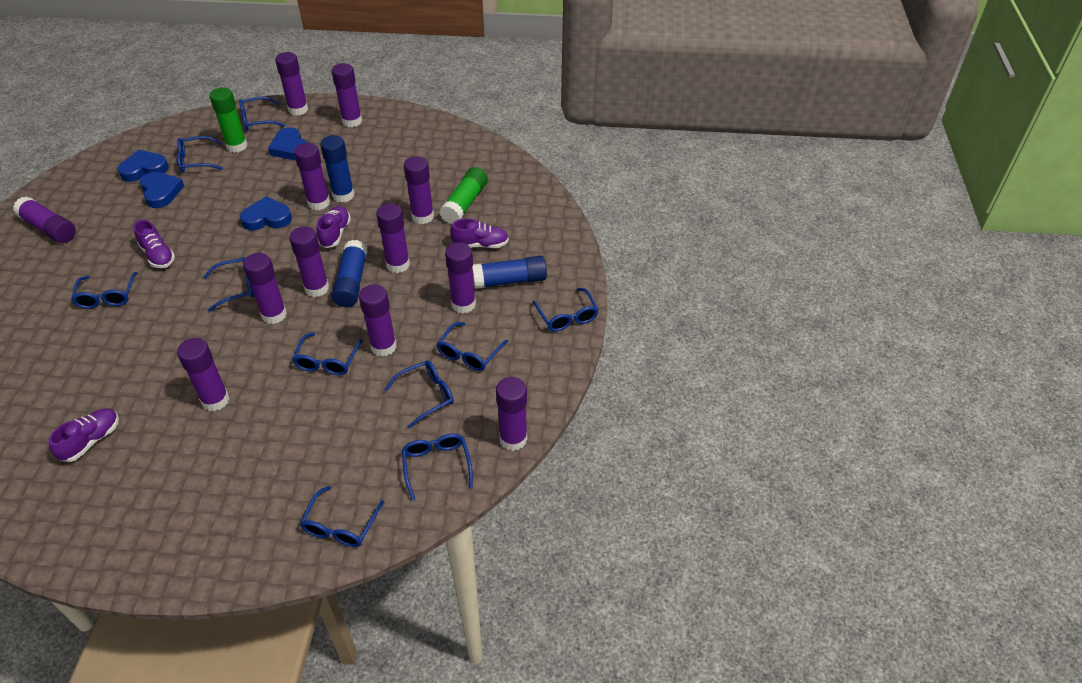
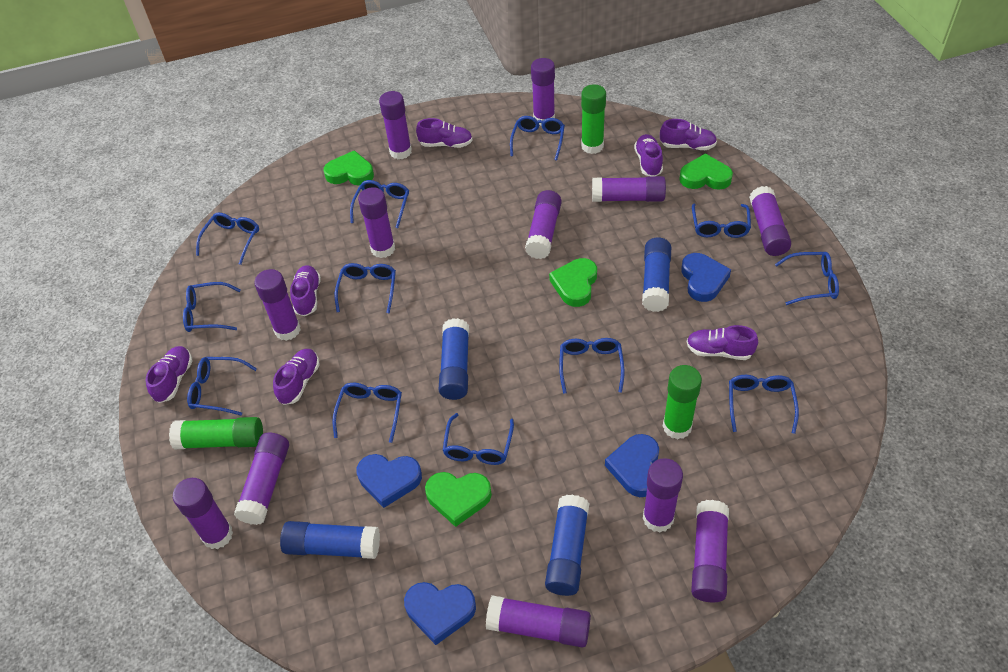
blue glasses: [71,272,138,309] [177,136,223,172] [203,257,254,312] [239,97,285,131] [292,332,363,375] [300,486,384,547] [384,360,454,428] [402,434,473,500] [436,322,508,371] [532,288,599,332] = 10 -> [183,282,241,332] [187,357,257,415] [196,213,259,265] [332,383,402,443] [334,263,396,313] [350,180,409,228] [442,413,514,465] [510,116,565,161] [559,338,625,394] [692,204,751,238] [729,375,799,434] [775,252,839,305] = 12
blue glue stick: [320,135,355,202] [331,240,368,307] [472,256,547,289] = 3 -> [280,521,380,559] [438,318,469,400] [545,495,590,596] [642,237,671,312] = 4
green glue stick: [209,87,248,153] [439,167,488,224] = 2 -> [169,417,263,449] [581,85,606,154] [662,365,702,439] = 3
green heart: none = 0 -> [323,150,374,186] [425,472,492,527] [549,258,597,307] [679,153,733,190] = 4
purple shoe: [49,408,119,462] [134,220,175,268] [317,206,351,248] [450,219,509,248] = 4 -> [146,346,193,403] [273,349,320,405] [290,265,321,316] [416,118,473,148] [634,134,663,176] [660,119,717,150] [687,325,758,360] = 7

